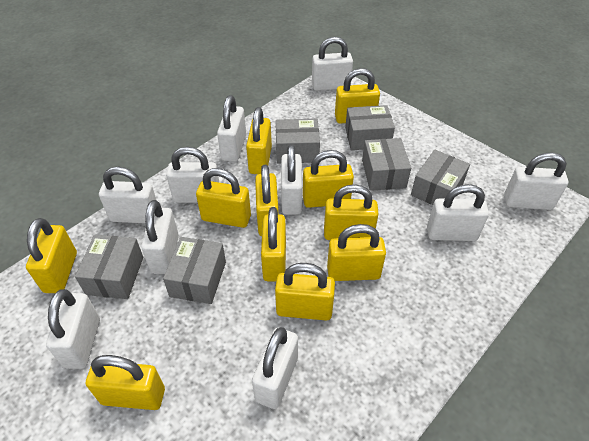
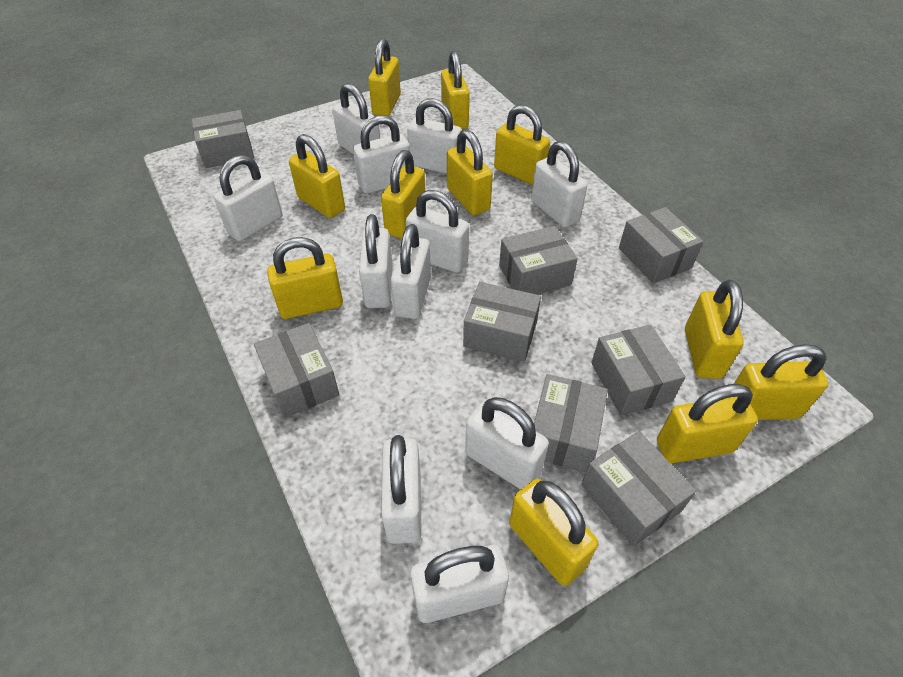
grey box: [75,235,143,299] [163,237,226,304] [276,119,320,164] [345,105,395,150] [362,138,411,191] [411,150,470,205] = 6 -> [192,110,254,168] [254,323,339,418] [463,282,541,362] [499,226,578,295] [534,374,608,473] [581,431,696,547] [591,325,686,416] [619,207,703,284] = 8
white padlock: [46,289,100,369] [99,167,157,224] [141,200,179,274] [166,147,219,203] [217,95,246,162] [252,327,298,409] [281,144,302,215] [312,37,353,91] [427,184,489,241] [504,152,568,210] = 10 -> [214,155,282,241] [333,83,380,154] [353,115,410,194] [359,214,393,308] [381,435,422,544] [391,224,431,319] [406,190,469,273] [407,98,462,174] [410,545,509,623] [465,397,549,490] [531,141,587,228] = 11

